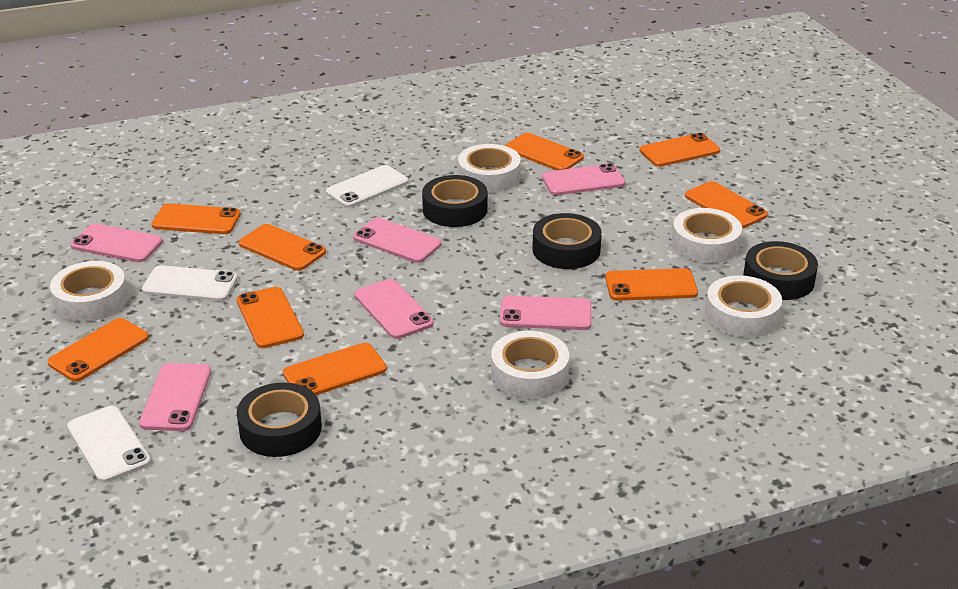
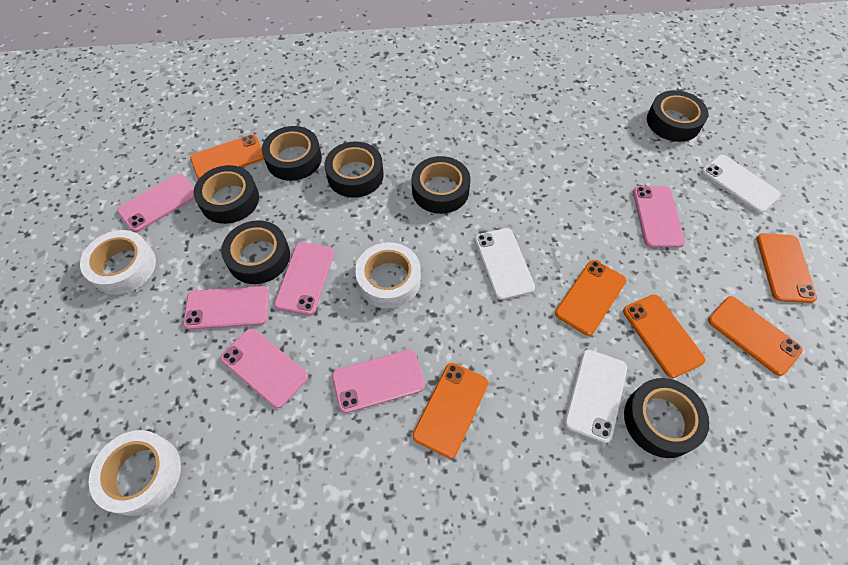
black tape: [237,383,322,457] [422,175,488,227] [532,213,602,269] [743,241,818,300] = 4 -> [194,165,259,224] [221,220,290,284] [262,126,322,181] [325,141,384,198] [412,156,471,214] [624,378,709,458] [647,90,708,142] = 7
orange phone: [47,318,149,382] [152,203,241,234] [236,287,304,348] [239,224,326,271] [283,343,387,395] [505,133,584,170] [605,268,698,301] [639,133,720,167] [685,181,768,229] = 9 -> [190,134,264,179] [412,363,488,459] [555,260,626,336] [623,294,706,378] [708,296,803,376] [756,233,817,303] = 6
white tape: [50,261,128,322] [458,144,521,193] [491,331,569,399] [672,208,742,263] [705,275,782,338] = 5 -> [80,230,156,295] [89,430,181,516] [355,242,421,308] = 3

